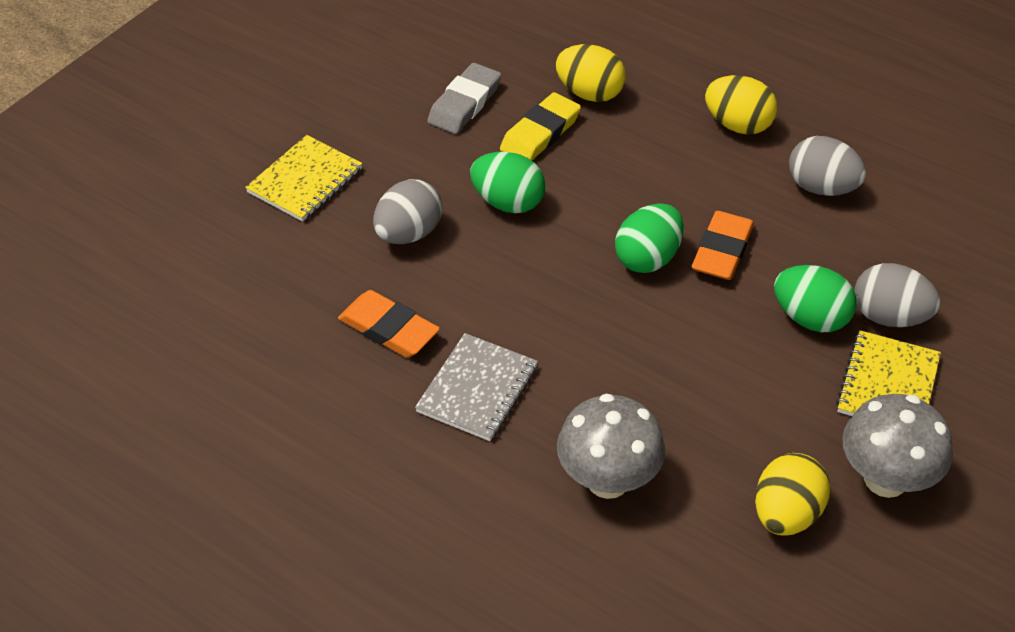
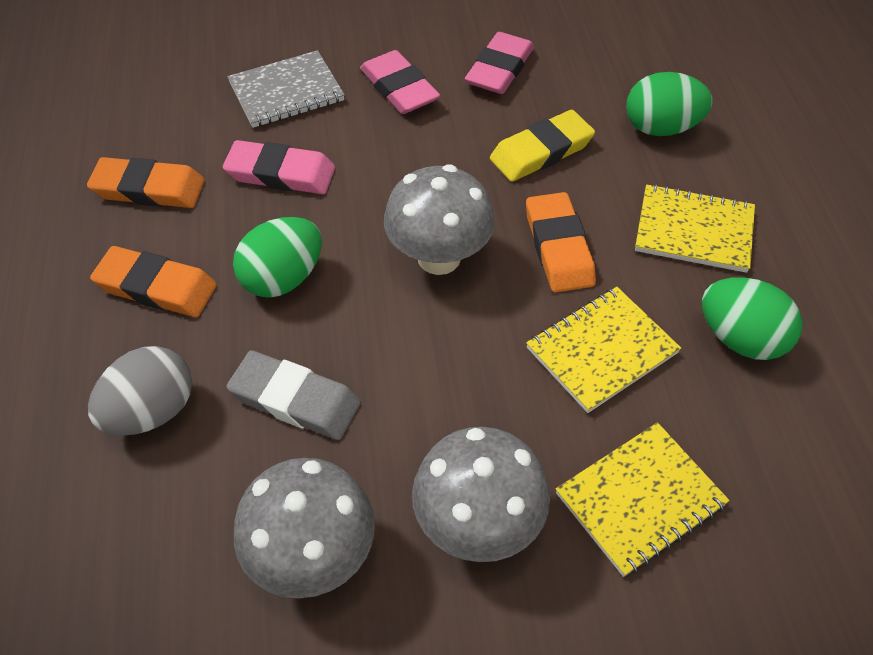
grey egg: [373,179,442,244] [789,136,866,196] [854,263,940,327] = 3 -> [88,346,192,436] = 1
grey mushroom: [557,394,665,499] [842,394,953,498] = 2 -> [234,458,375,599] [384,165,495,275] [412,427,550,562] = 3
orange eraser: [338,290,440,358] [691,211,754,280] = 2 -> [87,157,205,208] [90,246,217,317] [526,192,596,293] = 3
pink eraser: none = 0 -> [223,140,335,194] [360,50,440,114] [465,32,534,94] = 3
yellow egg: [556,44,626,102] [705,75,777,135] [755,453,830,536] = 3 -> none = 0
yellow notebook: [245,135,363,222] [836,330,941,416] = 2 -> [526,287,681,413] [556,422,730,577] [635,184,755,273] = 3

